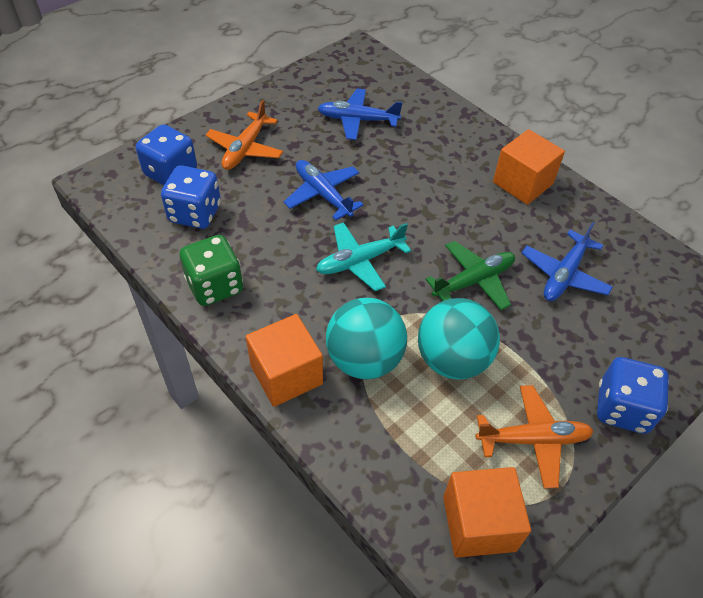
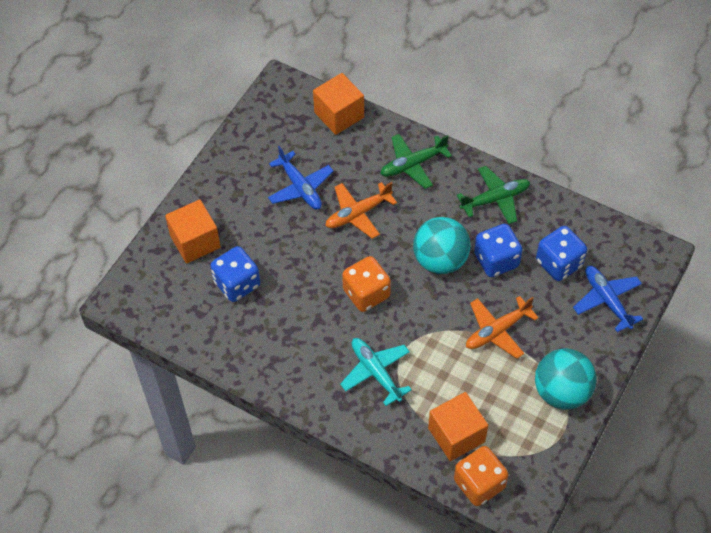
blue plane: [284,160,364,221] [318,89,403,140] [522,222,613,301] = 3 -> [268,146,333,209] [573,266,643,332] = 2
green dice: [180,235,243,306] = 1 -> none = 0
green plane: [425,241,515,310] = 1 -> [380,134,452,189] [457,166,530,224] = 2
orange dice: none = 0 -> [342,256,391,312] [454,446,508,506] = 2

